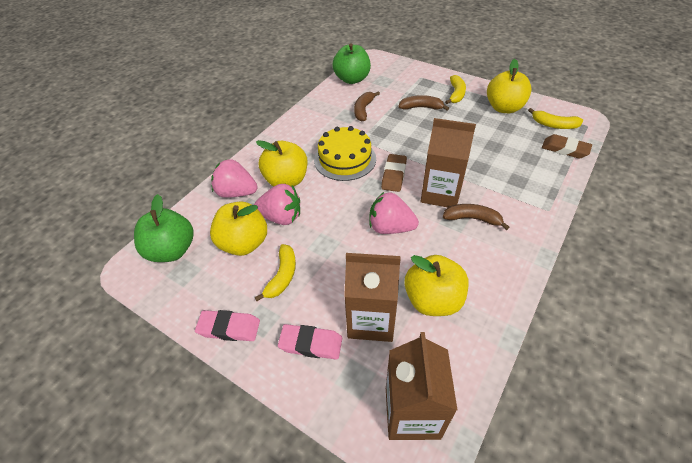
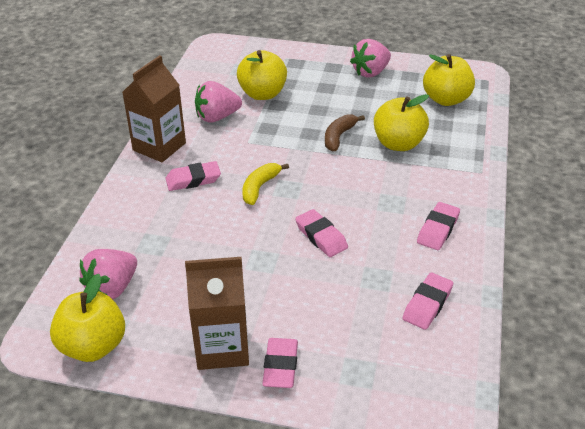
brown banana: [354,91,380,121] [398,95,449,111] [443,204,509,230] = 3 -> [325,114,365,151] = 1
brown carton: [344,253,401,342] [386,332,457,440] [421,118,476,207] = 3 -> [122,55,186,162] [185,257,249,370] = 2
brown eraser: [381,154,407,192] [542,134,592,159] = 2 -> none = 0
green apple: [134,194,194,262] [332,43,371,84] = 2 -> none = 0
pink eraser: [195,310,260,341] [278,324,342,360] = 2 -> [165,161,221,191] [262,338,298,388] [295,209,348,257] [402,273,453,330] [417,202,460,250] = 5
yellow banana: [254,244,296,301] [445,75,466,104] [528,108,583,129] = 3 -> [242,163,289,205] = 1
yellow cake: [314,126,376,181] = 1 -> none = 0

